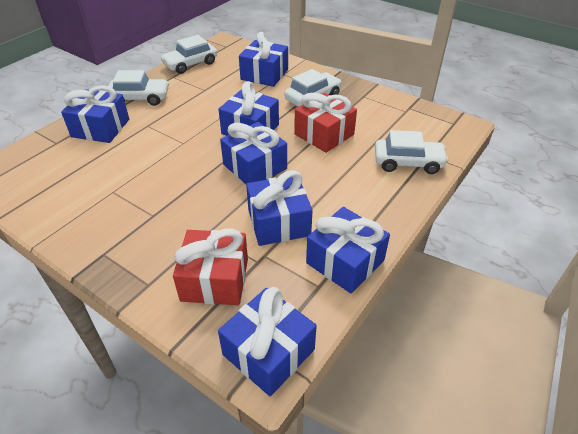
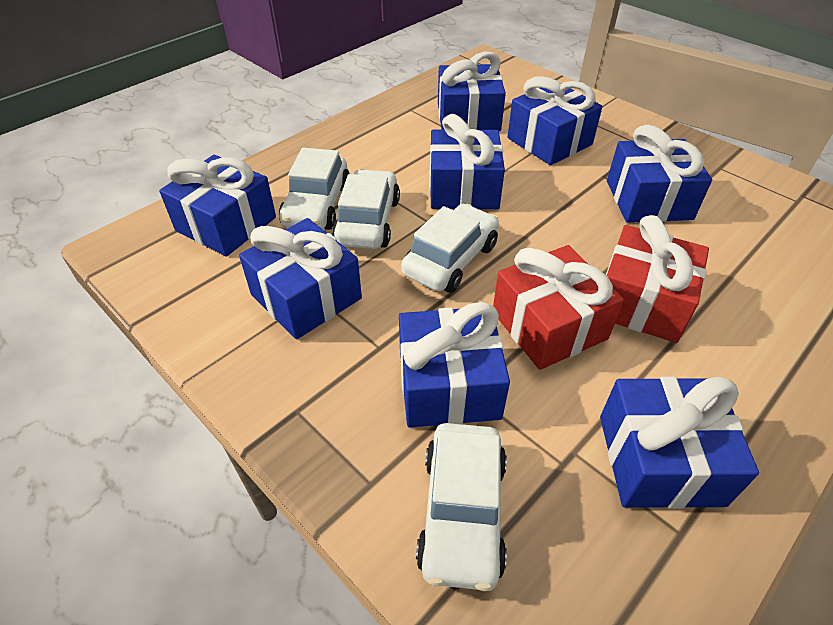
blue gift: [61,85,129,143] [218,81,279,136] [218,287,317,396] [220,122,287,184] [239,32,288,87] [246,170,313,246] [306,207,390,293] = 7 -> [159,155,276,256] [239,218,362,339] [399,302,510,427] [430,114,505,209] [438,51,506,131] [508,76,602,165] [600,377,759,509] [607,125,712,223] = 8

